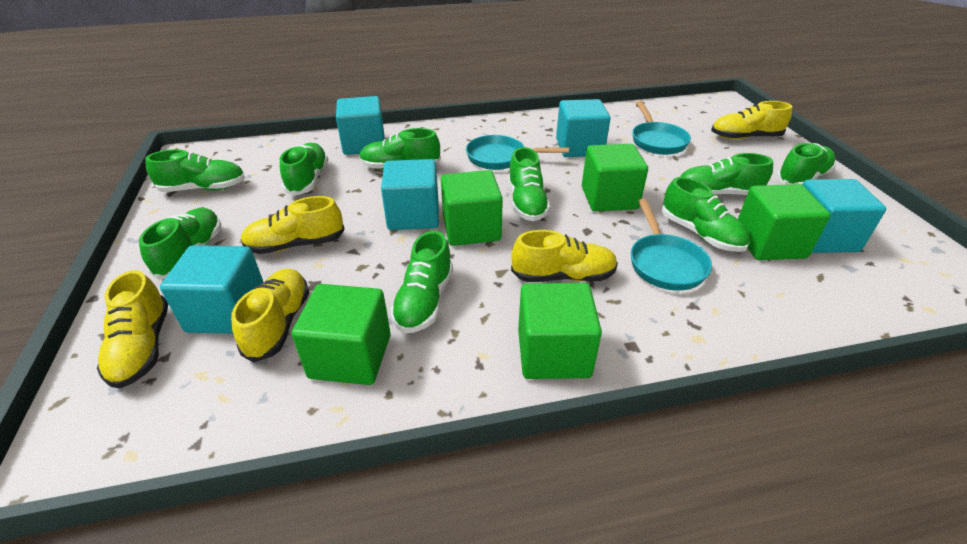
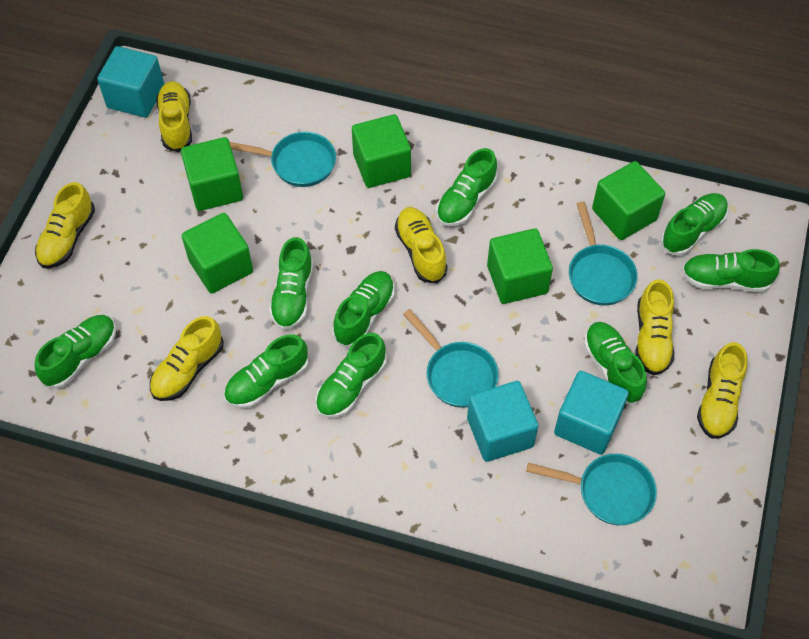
turquoise cube: [160,245,264,334] [336,96,385,155] [381,159,439,230] [556,99,611,157] [802,179,886,253] = 5 -> [97,46,164,118] [467,381,538,462] [554,371,629,455] = 3
turquoise pan: [466,135,569,170] [631,198,712,291] [632,101,691,155] = 3 -> [230,132,336,187] [403,309,499,408] [526,454,657,525] [569,201,638,306] = 4
yellow shoe: [97,270,168,388] [231,268,309,362] [240,196,345,254] [511,230,618,282] [711,101,793,139] = 5 -> [35,182,95,268] [150,316,224,401] [156,81,192,152] [395,207,448,283] [635,279,674,375] [697,342,748,439] = 6

